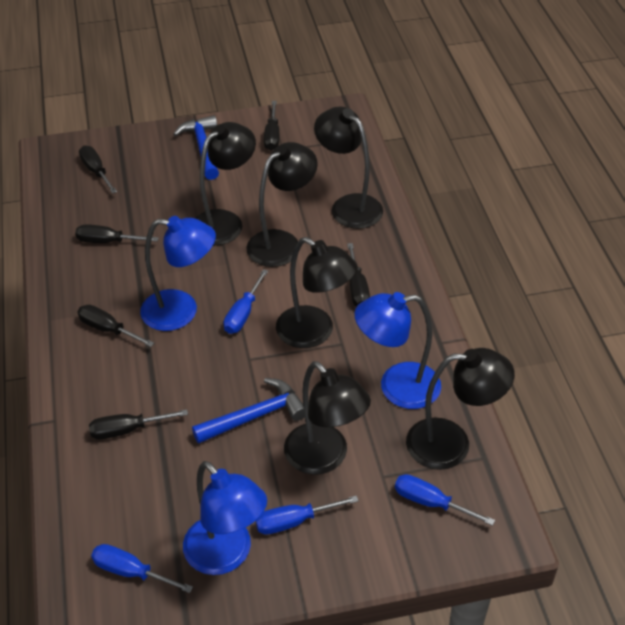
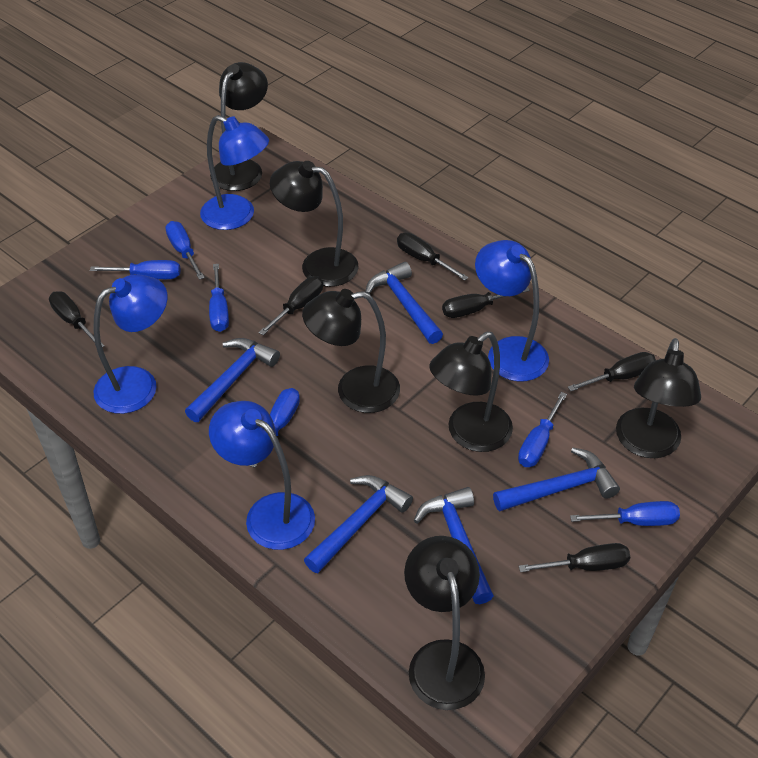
blue hammer: [173,115,219,180] [192,378,305,444] = 2 -> [185,338,280,422] [304,475,413,573] [365,262,443,344] [414,487,494,604] [493,448,620,512] = 5
blue lamp: [140,216,216,331] [183,461,267,575] [355,292,441,409] = 3 -> [93,274,167,414] [200,115,269,230] [209,401,315,550] [475,240,549,382] = 4
blue screwdriver: [91,544,193,593] [224,269,268,334] [255,495,359,535] [395,474,495,526] = 4 -> [90,260,181,279] [165,221,205,280] [209,264,229,332] [249,388,300,468] [518,392,567,467] [570,501,680,526] = 6

